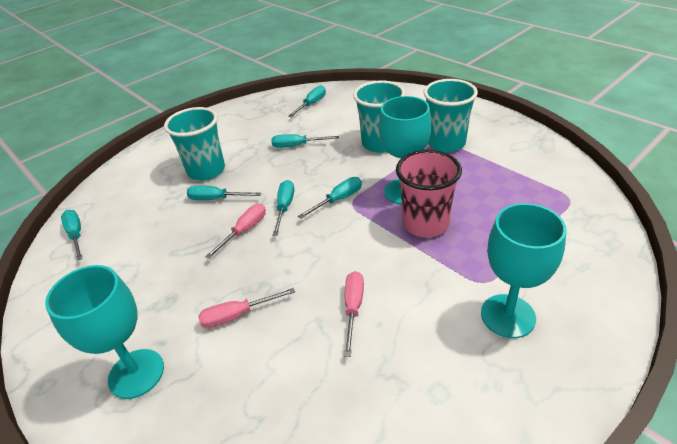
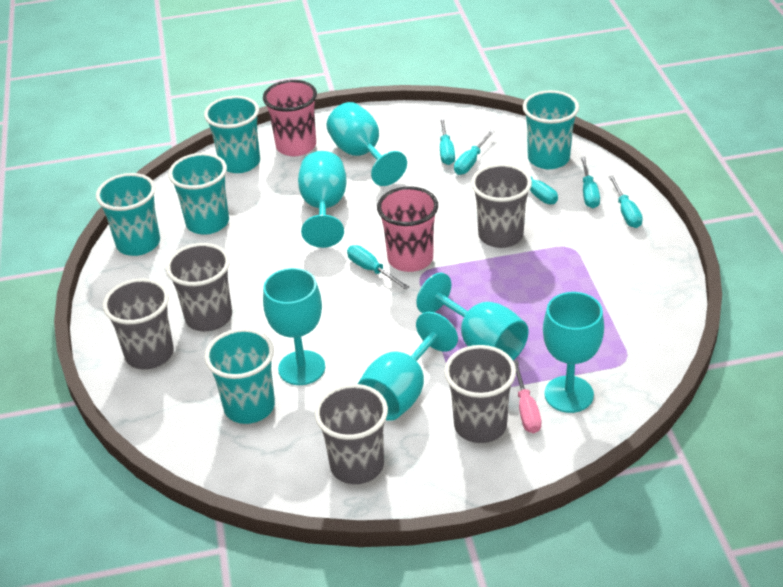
grey cup: none = 0 -> [103,278,174,369] [166,243,232,331] [315,384,388,484] [444,345,516,443] [471,164,532,248] = 5
pink cup: [396,150,462,238] = 1 -> [263,80,317,156] [377,186,438,272] = 2
pink screwdriver: [198,288,295,328] [205,204,266,259] [344,271,364,357] = 3 -> [513,360,542,433] = 1
turquoise cup: [164,107,225,180] [353,81,406,153] [423,79,478,152] = 3 -> [96,173,160,256] [168,153,229,235] [204,96,260,173] [205,328,275,424] [523,90,579,169] = 5
turquoise goblet: [45,265,164,399] [379,96,431,205] [481,203,567,338] = 3 -> [263,268,325,385] [298,151,346,248] [327,102,407,186] [358,312,458,421] [416,273,529,360] [543,292,604,413] = 6

